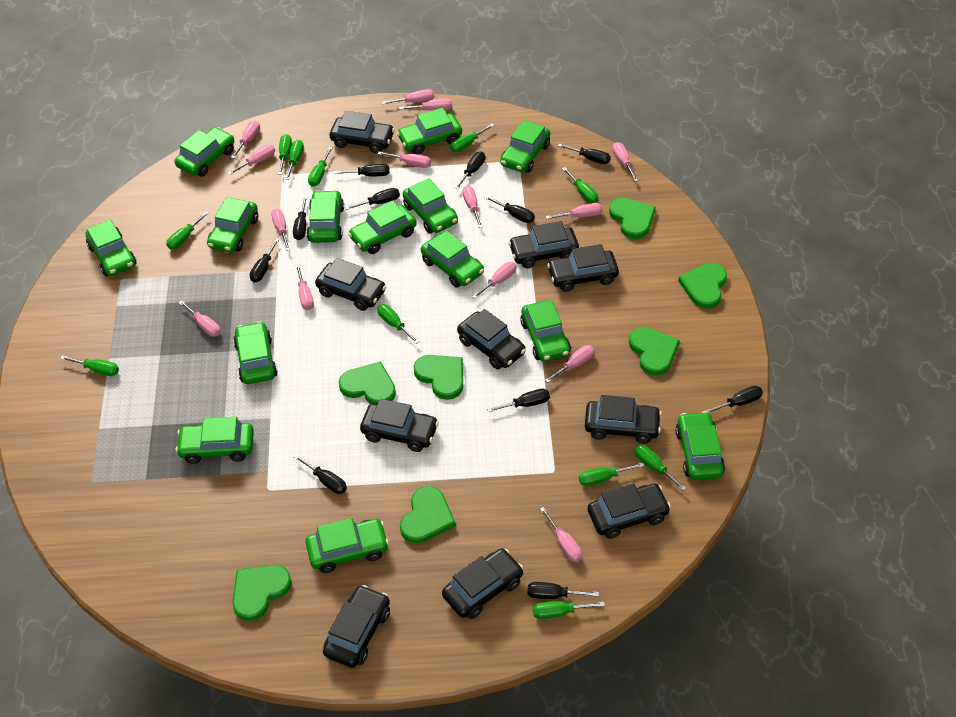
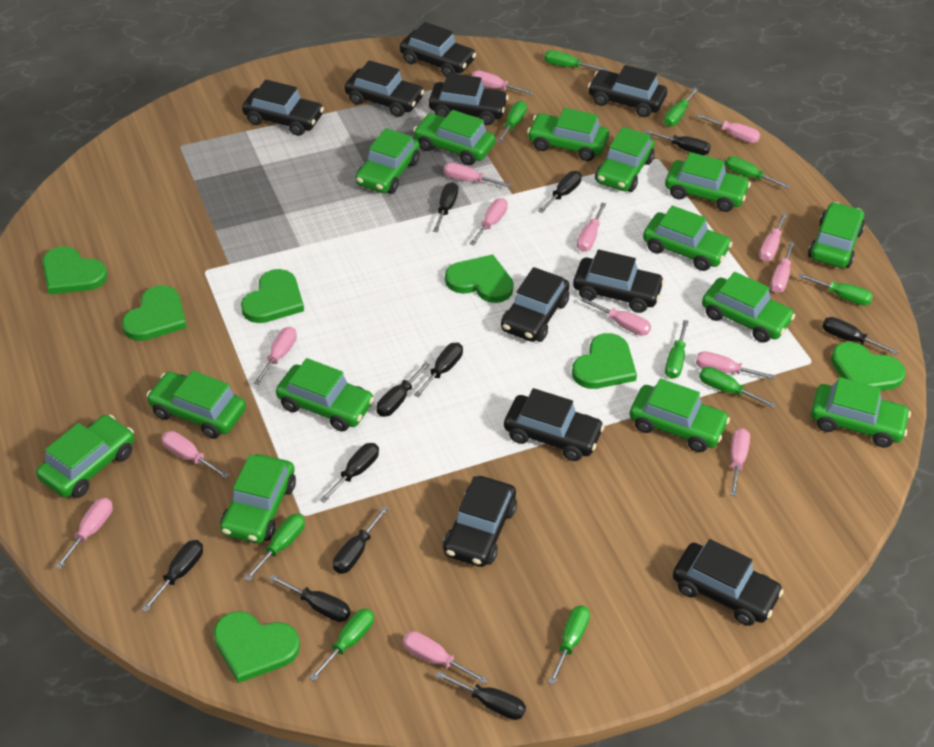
green screwdriver: [60,356,119,376] [166,211,209,249] [278,134,292,175] [285,140,304,180] [308,147,333,187] [377,304,419,344] [450,124,494,152] [533,601,605,619] [562,167,598,203] [579,463,644,486] [634,445,686,491] = 11 -> [244,514,305,581] [309,608,374,681] [496,101,527,144] [544,50,607,70] [548,606,590,685] [664,88,698,126] [665,320,689,379] [699,367,775,408] [725,156,790,189] [798,274,873,306] = 10

